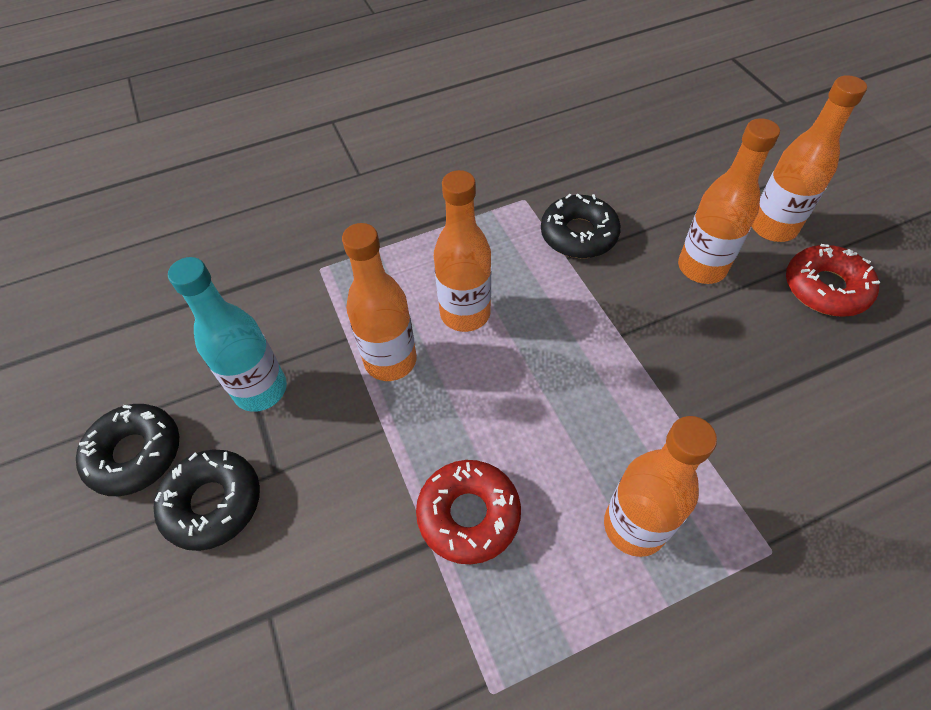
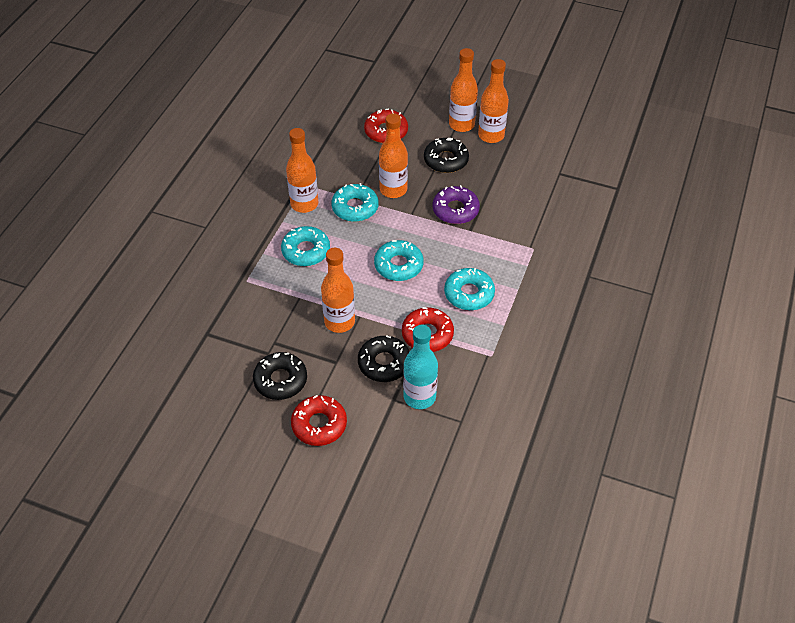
purple donut: none = 0 -> [432,185,480,224] = 1
red donut: [416,460,521,564] [786,244,880,317] = 2 -> [291,395,347,446] [364,108,408,143] [402,307,454,352] = 3
turquoise donut: none = 0 -> [281,226,330,266] [331,183,378,222] [374,240,424,281] [444,268,495,310] = 4

